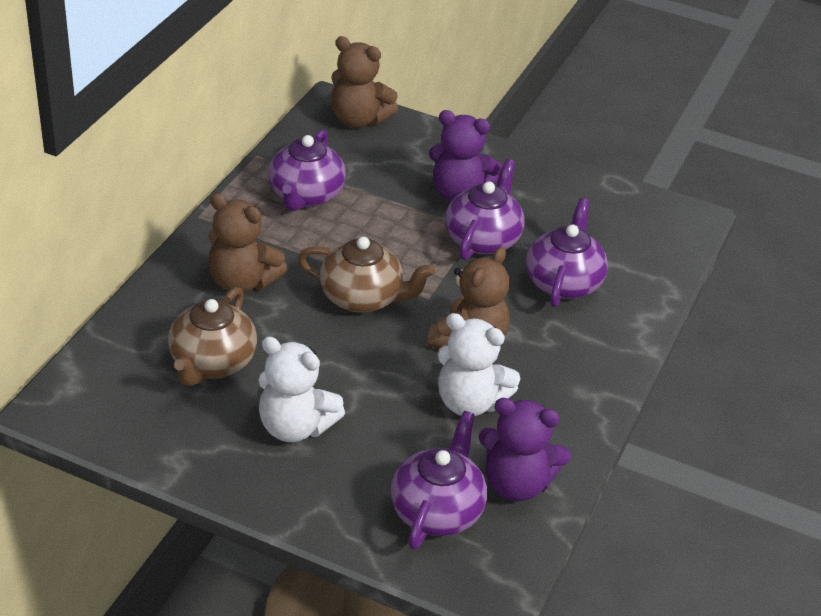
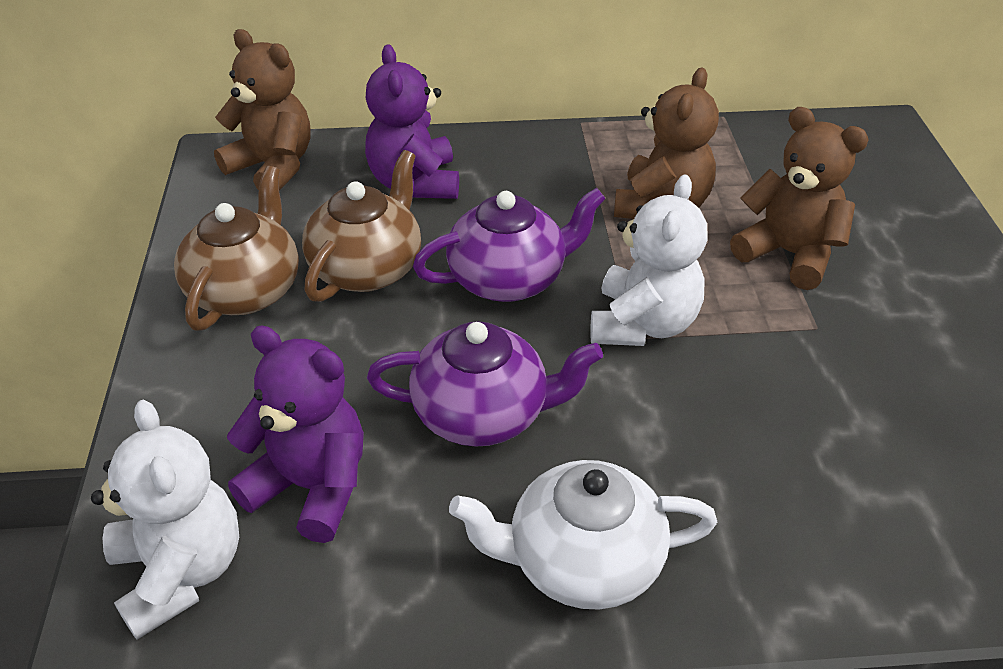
purple teapot: [268,129,346,211] [391,411,487,550] [445,159,525,260] [526,198,608,307] = 4 -> [367,321,603,447] [413,188,606,302] = 2
white teapot: none = 0 -> [449,460,717,610] = 1

